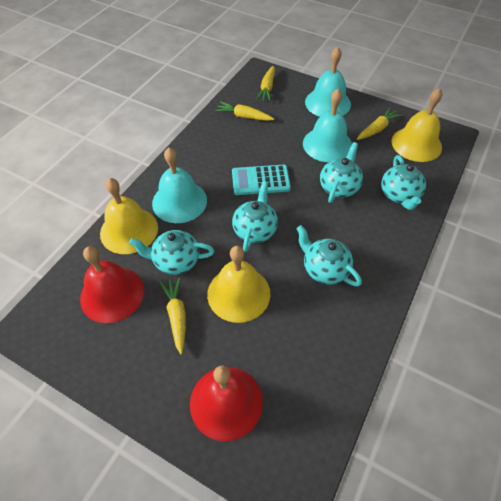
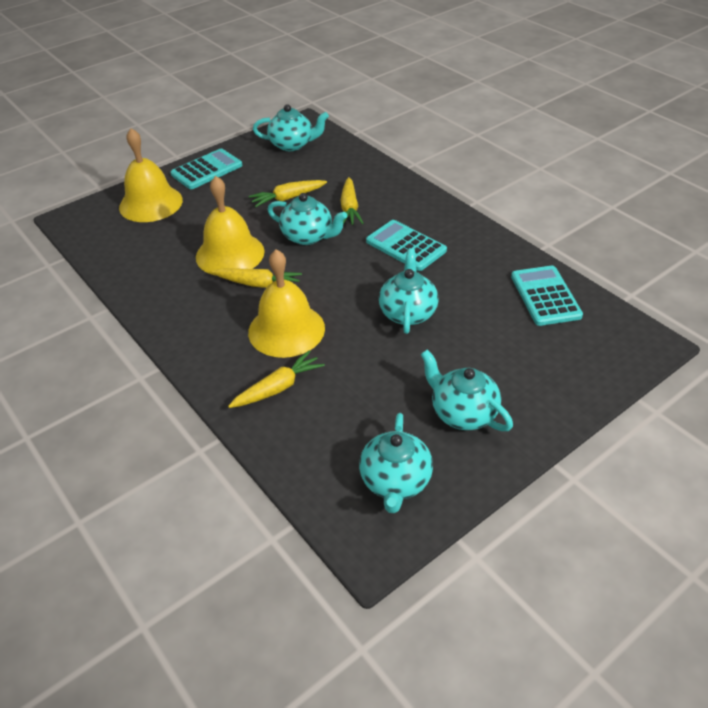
red bell: [80,246,144,323] [190,366,263,441] = 2 -> none = 0
turquoise bell: [152,148,207,223] [303,89,352,162] [305,47,351,117] = 3 -> none = 0
turquoise calculator: [232,165,291,195] = 1 -> [171,149,243,189] [366,220,447,271] [511,265,583,326] = 3

